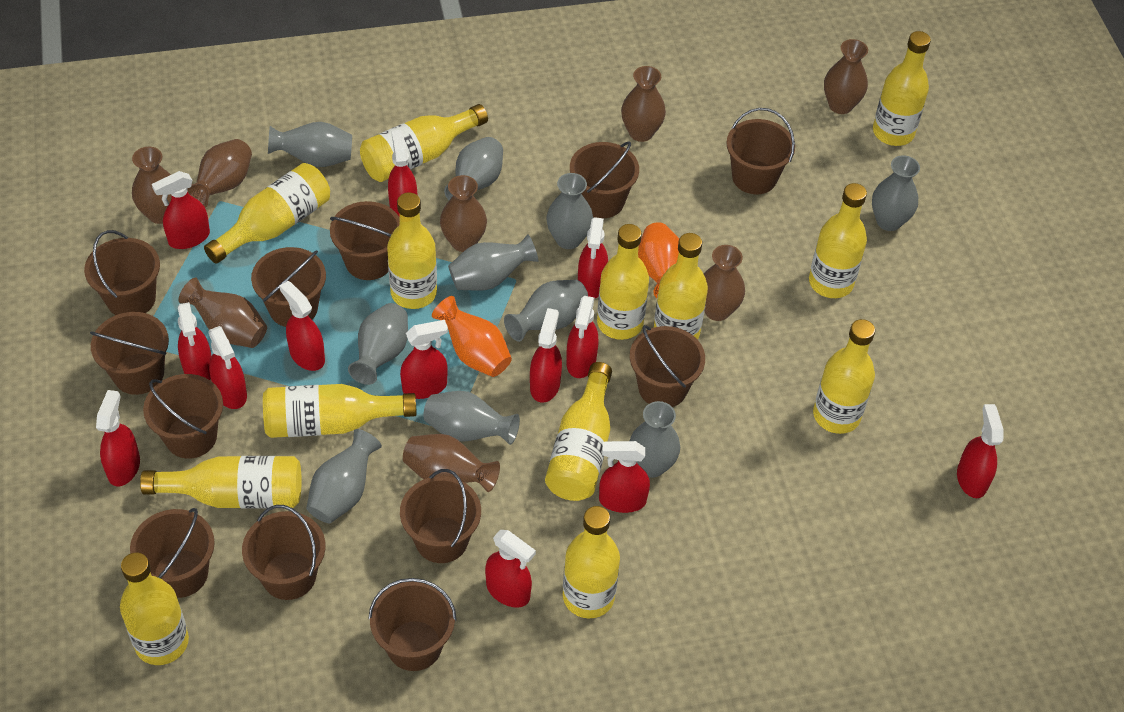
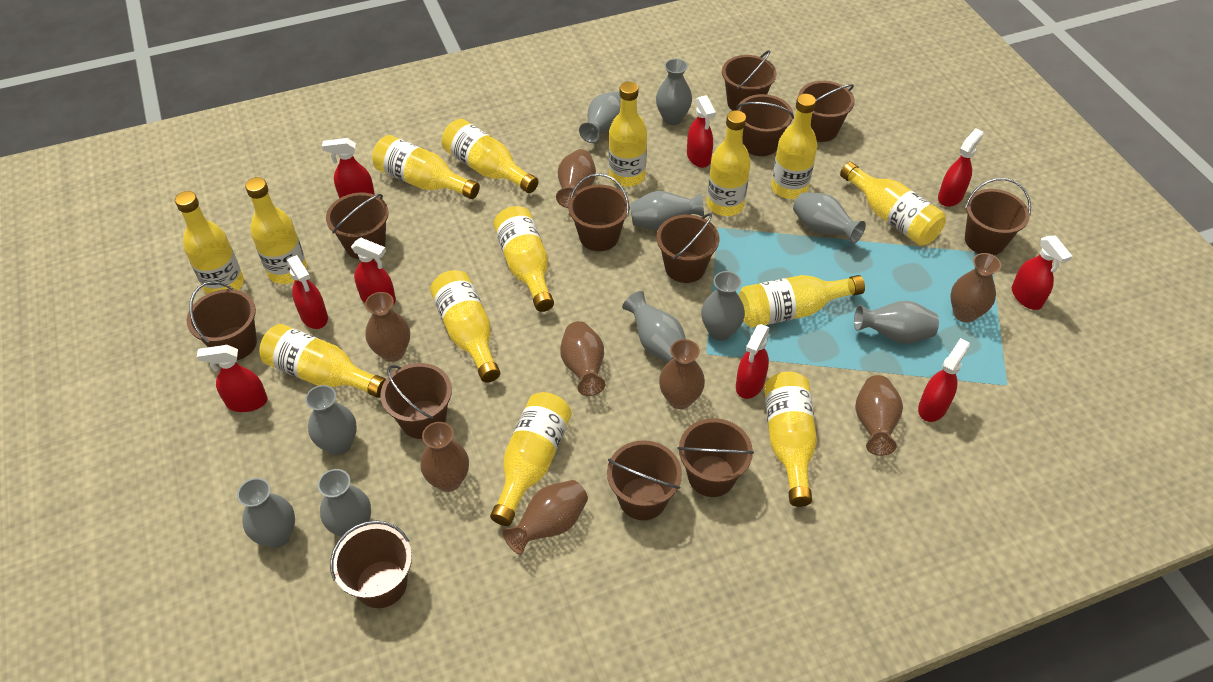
orange vase: [432,296,512,377] [638,222,679,298] = 2 -> none = 0
red spray bottle: [96,390,140,486] [152,171,210,249] [178,302,212,380] [208,326,247,409] [279,281,325,371] [388,130,417,217] [400,320,448,399] [485,530,536,608] [530,308,562,403] [566,296,598,378] [578,217,608,299] [599,441,650,513] [957,404,1004,498] = 13 -> [197,345,268,412] [287,255,328,329] [322,138,375,198] [351,238,396,304] [687,95,716,168] [736,324,770,399] [918,338,970,422] [938,129,984,207] [1012,236,1072,310] = 9
yellow bottle: [120,552,189,665] [140,456,301,508] [204,163,330,264] [263,384,417,438] [360,104,488,182] [387,192,437,309] [545,362,612,501] [563,506,620,618] [597,224,649,340] [654,233,708,340] [809,183,867,298] [813,319,875,434] [873,31,931,146] = 13 -> [175,191,244,294] [245,177,307,284] [259,324,386,398] [372,135,480,199] [430,270,500,383] [442,119,539,193] [490,392,572,526] [493,206,554,312] [609,81,647,187] [707,110,751,216] [739,275,865,328] [764,372,817,507] [771,94,817,199] [840,162,946,246] = 14

